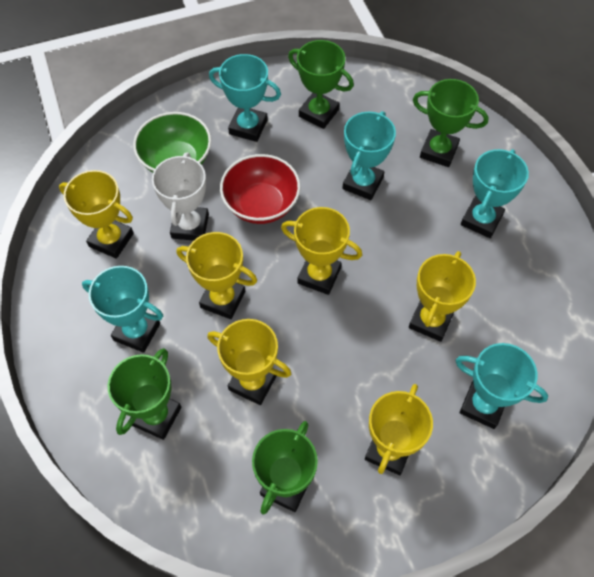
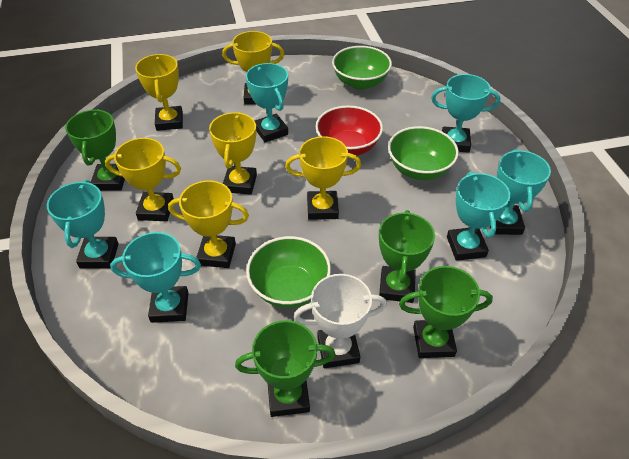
green bowl: [133,112,211,173] = 1 -> [246,236,331,308] [332,46,392,90] [388,126,459,180] = 3
turquoise trophy: [82,266,163,353] [209,54,281,142] [342,111,396,200] [455,343,548,429] [461,149,529,238] = 5 -> [47,180,119,268] [110,232,201,323] [246,63,288,142] [431,74,500,153] [447,172,510,261] [490,149,551,235] = 6

